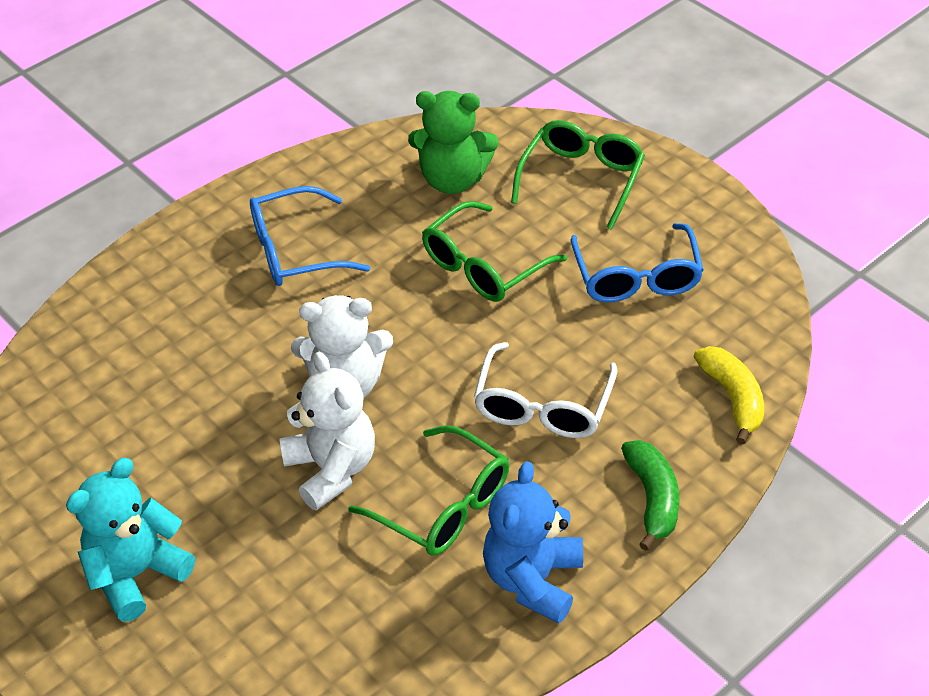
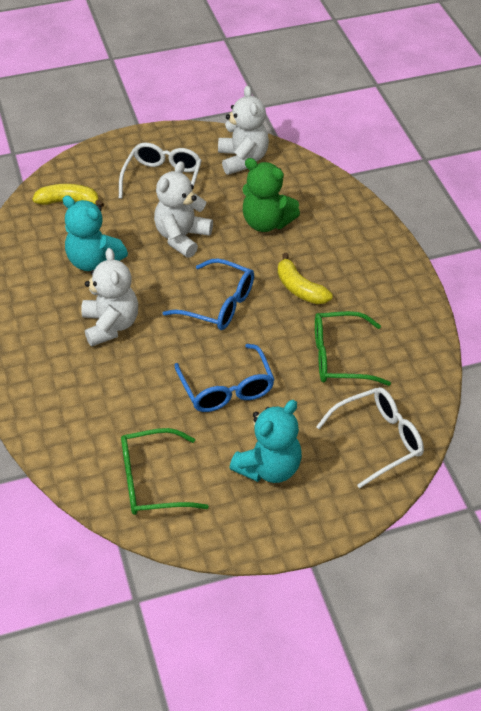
blue teddy bear: [483,461,583,623] = 1 -> none = 0
green banana: [621,440,679,551] = 1 -> none = 0
green glasses: [348,425,509,556] [422,201,567,302] [511,120,645,230] = 3 -> [121,428,209,515] [315,311,391,386] = 2
turquoise teddy bear: [66,458,195,622] = 1 -> [63,195,128,271] [229,400,302,483] = 2
white glasses: [474,342,617,438] = 1 -> [119,143,202,199] [316,387,424,488] = 2
white teddy bear: [279,352,375,510] [291,295,393,398] = 2 -> [81,248,138,346] [154,161,213,258] [218,86,269,175] = 3
yellow banana: [694,346,764,445] = 1 -> [32,184,104,208] [278,253,333,304] = 2

